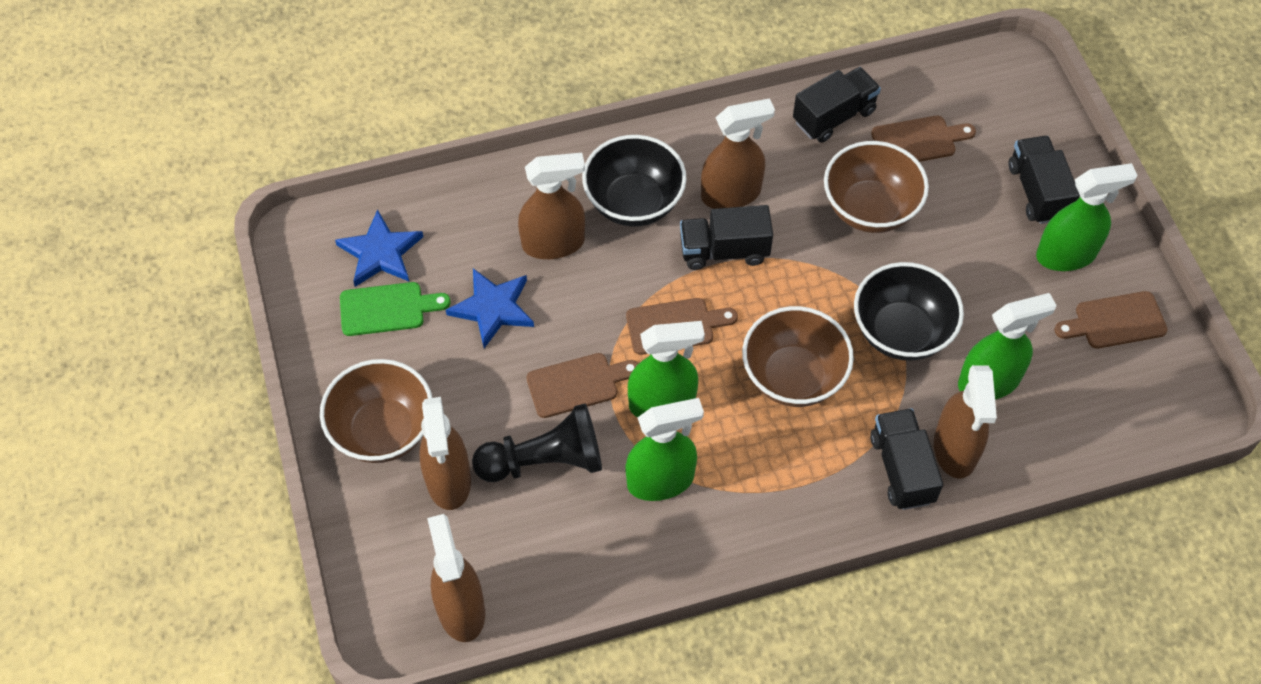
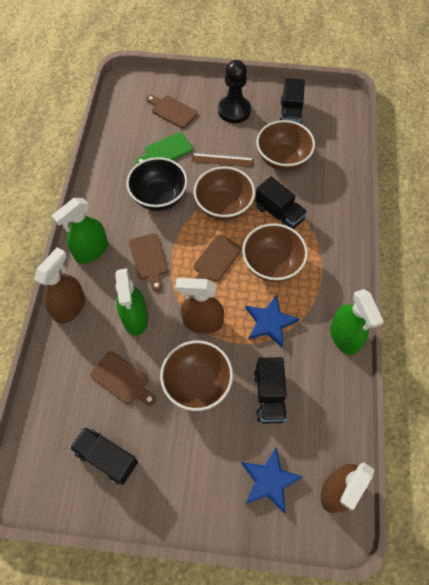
black bowl: [582,135,687,227] [854,262,964,361] = 2 -> [126,157,187,211] = 1
brown bowl: [320,359,432,463] [742,306,854,407] [824,141,929,233] = 3 -> [160,340,233,411] [194,167,255,221] [242,223,308,282] [256,120,315,171] = 4
brown ruler: none = 0 -> [191,153,254,167] = 1
brown spray bottle: [419,397,471,510] [427,514,485,642] [518,153,585,259] [701,98,775,209] [934,365,997,479] = 5 -> [34,247,85,324] [175,278,224,334] [321,463,375,513] = 3
green spray bottle: [625,398,704,501] [628,321,705,418] [958,293,1057,399] [1036,163,1138,271] = 4 -> [51,198,108,264] [115,268,148,336] [330,289,384,355] = 3

